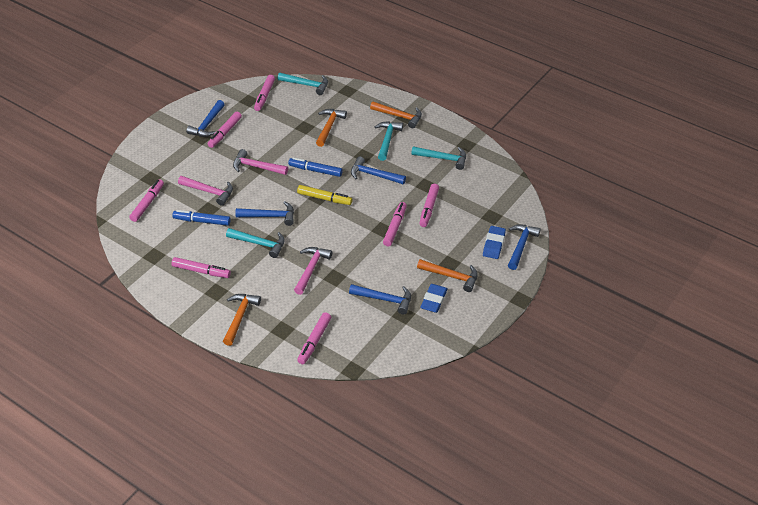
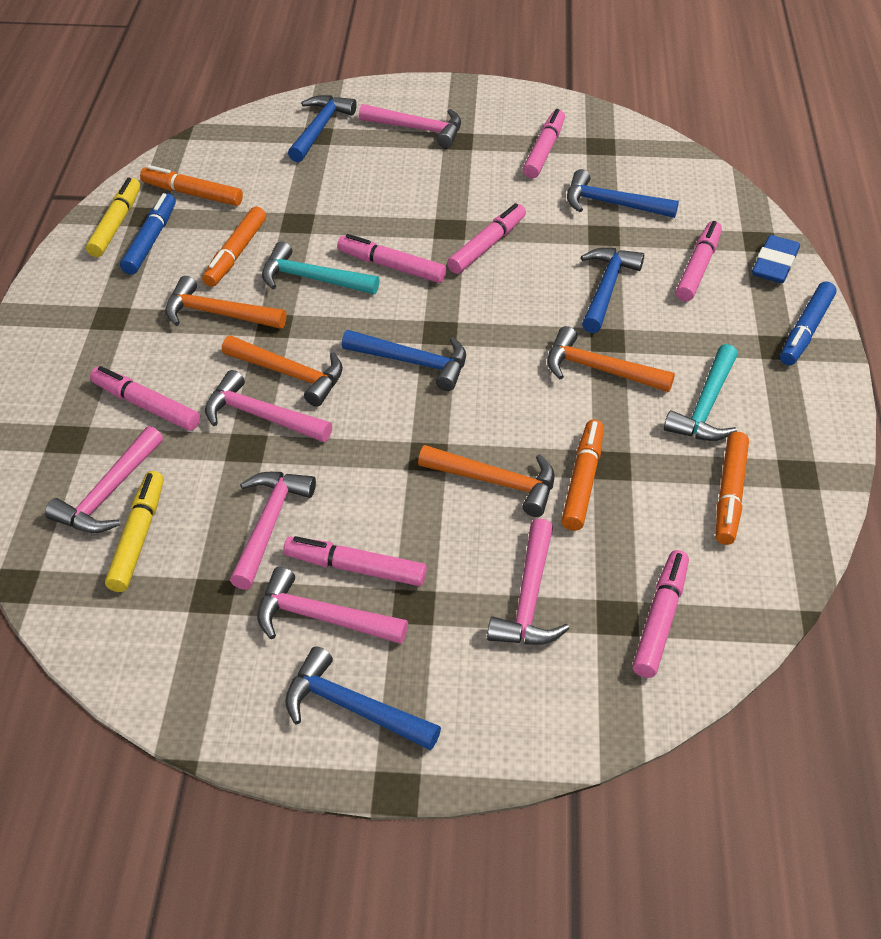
blue eraser: [420,284,448,313] [483,226,506,259] = 2 -> [752,235,800,283] = 1
orange marker: none = 0 -> [140,165,243,206] [202,207,266,287] [561,420,604,531] [716,432,749,545] = 4
pink hammer: [178,176,233,206] [233,149,288,175] [294,247,332,295] = 3 -> [45,426,163,533] [205,370,332,442] [230,472,316,590] [257,567,408,644] [359,104,461,148] [487,518,569,645] = 6
turquoise hammer: [226,228,285,258] [278,73,328,95] [375,121,403,161] [411,146,466,170] = 4 -> [262,241,380,294] [664,344,738,441] = 2
yellow marker: [297,185,352,205] = 1 -> [86,178,141,257] [105,471,164,592] = 2

